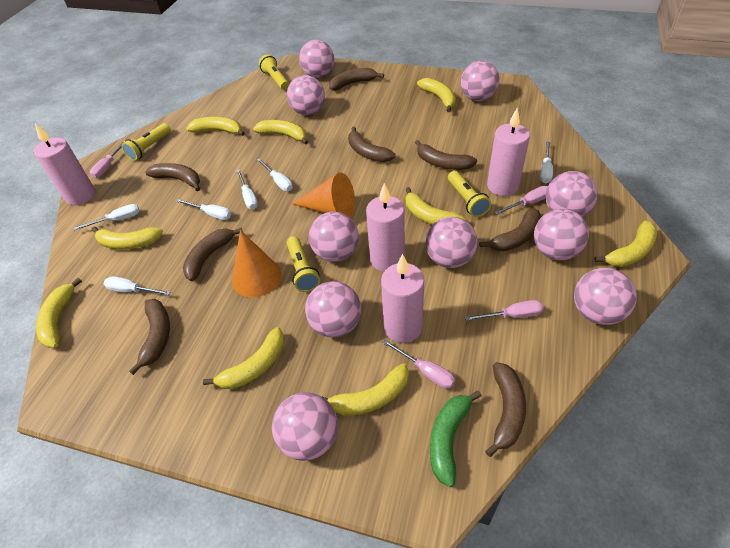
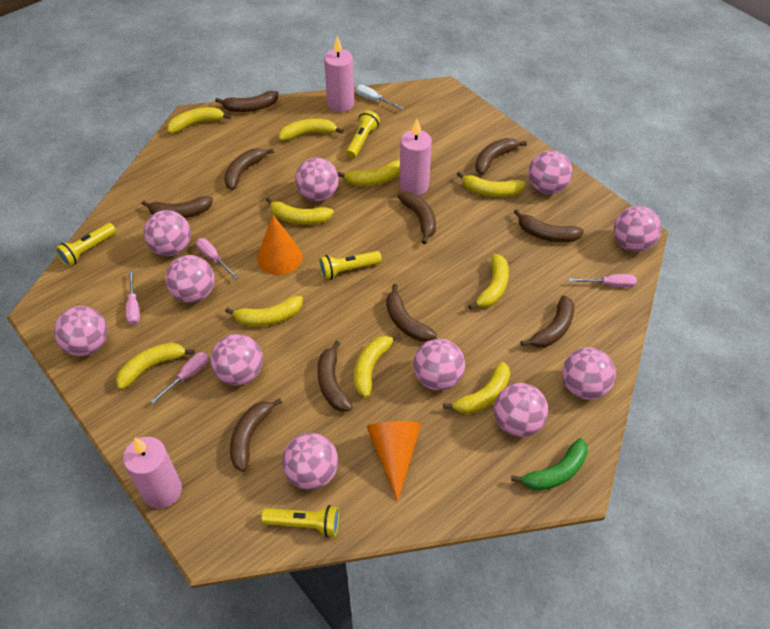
brown banana: [129,299,170,375] [145,163,200,191] [183,228,243,281] [329,68,384,90] [348,126,395,162] [415,140,477,170] [479,207,541,251] [485,362,526,457] = 8 -> [142,196,213,218] [215,91,278,112] [224,148,274,190] [230,398,282,472] [317,341,353,412] [386,284,437,342] [397,192,436,244] [475,138,527,175] [514,209,584,242] [521,295,574,348] = 10
pink ball: [272,392,338,461] [287,75,325,115] [299,40,334,78] [305,281,361,338] [309,212,359,262] [425,217,477,268] [461,61,500,101] [534,209,589,261] [546,171,598,217] [574,268,637,325] = 10 -> [54,306,108,356] [144,210,191,256] [165,255,215,303] [210,334,263,386] [282,433,338,490] [295,158,339,202] [413,339,465,391] [494,383,548,437] [528,150,572,194] [562,347,616,400] [614,206,661,252] = 11
pink candle: [34,123,95,205] [366,183,405,272] [381,254,424,343] [487,108,530,196] = 4 -> [123,437,182,508] [324,36,354,112] [399,119,432,195] = 3
white screwdriver: [74,204,140,230] [104,276,170,295] [176,199,231,220] [236,169,258,210] [257,158,293,191] [540,142,553,184] = 6 -> [356,85,404,109] = 1
yellow banana: [36,278,82,348] [91,227,163,249] [186,117,245,136] [203,327,284,389] [253,120,308,145] [321,363,409,416] [406,187,466,225] [417,78,456,112] [594,221,657,267] = 9 -> [116,342,195,390] [167,107,231,133] [225,295,303,326] [266,197,334,225] [278,119,344,141] [338,160,400,186] [354,334,401,398] [443,362,510,414] [457,171,525,197] [468,254,509,310] = 10

